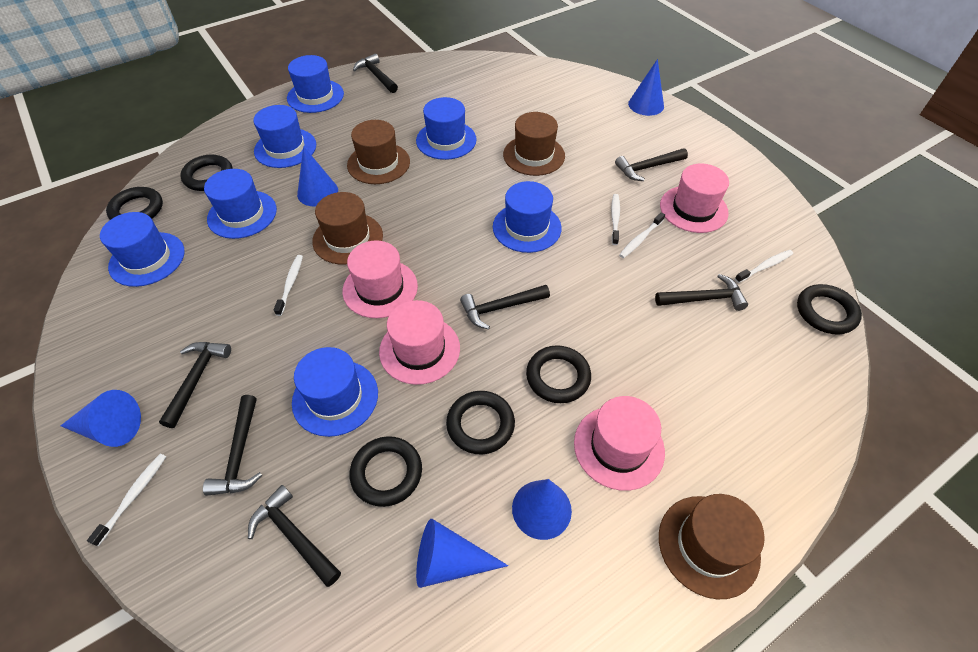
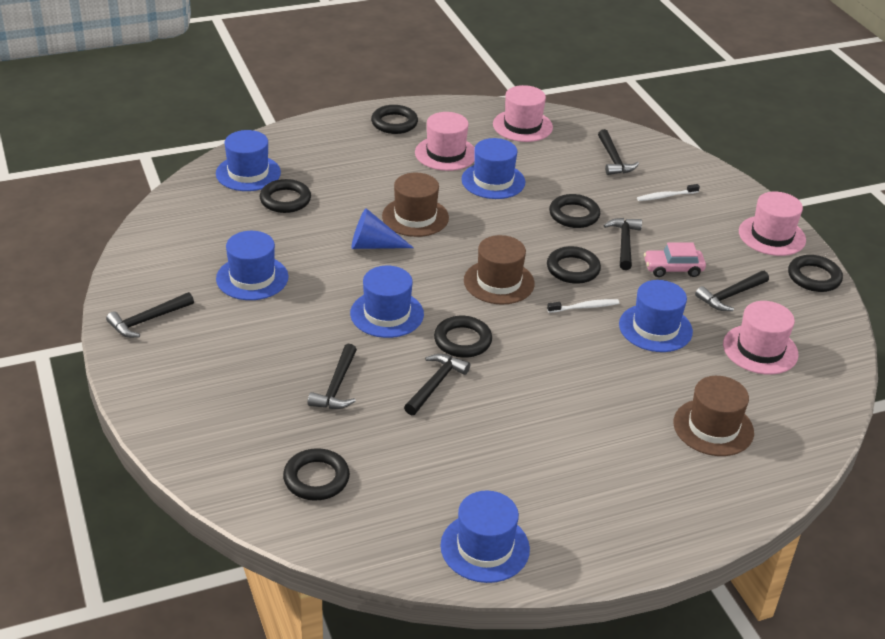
black hammer: [159,342,231,428] [203,395,262,496] [248,485,341,587] [353,53,398,93] [460,285,550,330] [615,148,688,181] [655,274,748,311] = 7 -> [106,292,194,338] [308,344,357,409] [404,354,470,415] [598,129,639,175] [603,218,642,270] [695,271,769,311] = 6
black ring: [106,187,163,220] [180,154,233,191] [350,436,422,507] [446,391,515,455] [526,345,591,403] [797,284,862,335] = 6 -> [260,179,311,213] [283,448,350,501] [371,105,418,134] [434,316,492,358] [547,246,601,284] [549,194,600,228] [788,255,843,292] = 7
blue cone: [61,390,141,447] [297,146,338,207] [416,519,508,588] [512,479,572,540] [628,59,664,116] = 5 -> [351,208,414,249] = 1
blue hat: [100,212,185,287] [204,169,277,239] [253,105,316,168] [287,55,344,113] [292,347,378,437] [416,97,477,160] [493,181,562,253] = 7 -> [216,130,281,191] [216,231,289,300] [350,266,424,338] [440,490,530,583] [461,138,525,199] [619,280,693,352] = 6
brown hat: [312,192,383,265] [347,120,410,184] [503,112,565,176] [659,494,765,600] = 4 -> [382,173,449,237] [464,235,535,305] [673,376,754,456] = 3
pink car: none = 0 -> [644,242,706,277] = 1
white toothbrush: [87,454,166,546] [274,255,303,316] [611,194,620,245] [619,212,665,258] [735,250,793,283] = 5 -> [547,299,619,313] [637,184,700,201] = 2

